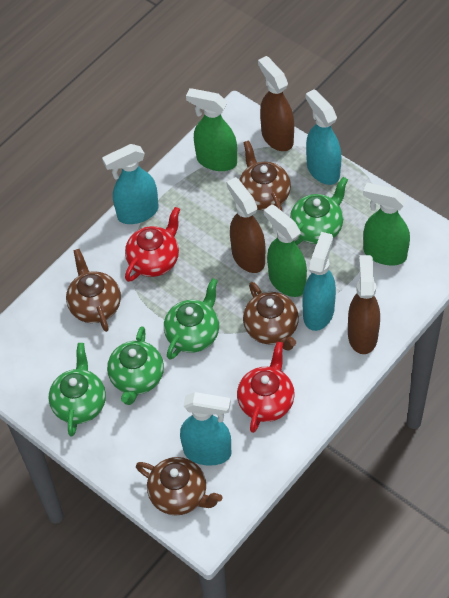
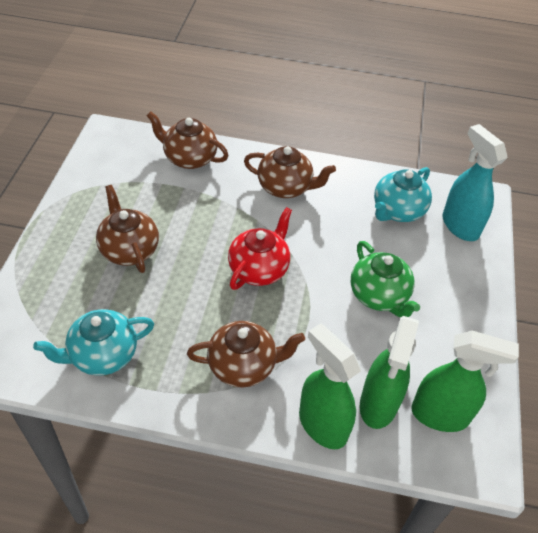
brown spray bottle: [226,177,265,273] [258,56,294,151] [348,255,380,354] = 3 -> none = 0
green teapot: [49,343,106,436] [107,326,164,405] [164,278,219,360] [290,177,348,245] = 4 -> [350,241,420,318] = 1
red teapot: [125,207,180,282] [237,341,295,433] = 2 -> [228,207,292,290] = 1
turquoise spray bottle: [102,144,159,224] [180,392,231,466] [302,232,336,331] [306,89,341,185] = 4 -> [443,124,507,241] = 1
turquoise teapot: none = 0 -> [33,309,154,376] [374,167,432,222] = 2

